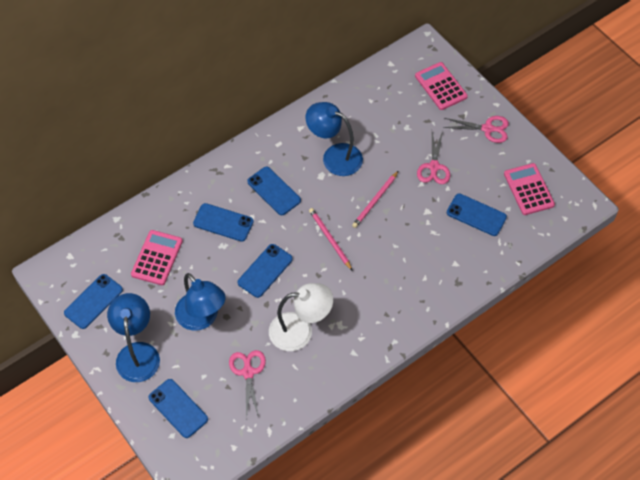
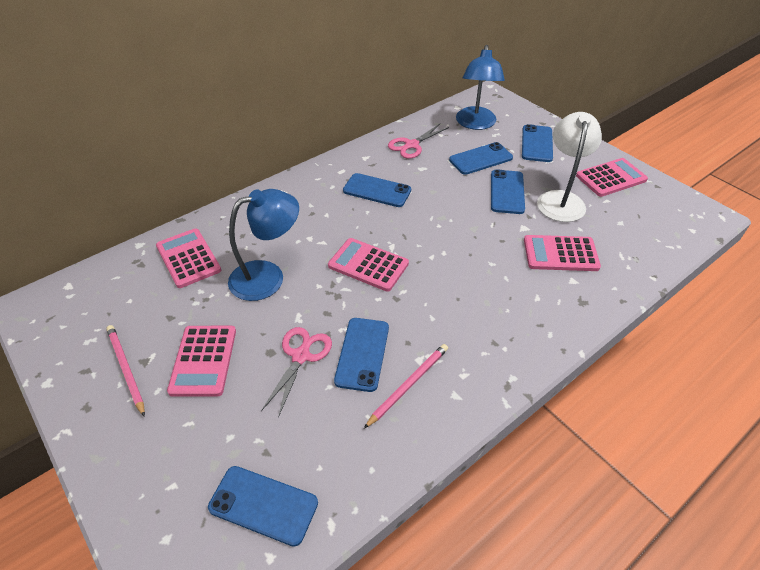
blue lamp: [107,293,160,382] [175,273,226,331] [305,102,363,176] = 3 -> [228,189,299,301] [456,45,505,130] = 2
pink calculator: [131,230,183,285] [415,62,468,110] [504,163,555,215] = 3 -> [156,228,221,288] [167,326,236,397] [328,238,409,292] [524,235,601,271] [576,158,648,197] = 5
pink scissors: [229,350,266,418] [417,131,450,184] [443,116,509,143] = 3 -> [261,327,332,418] [388,124,449,159] = 2

